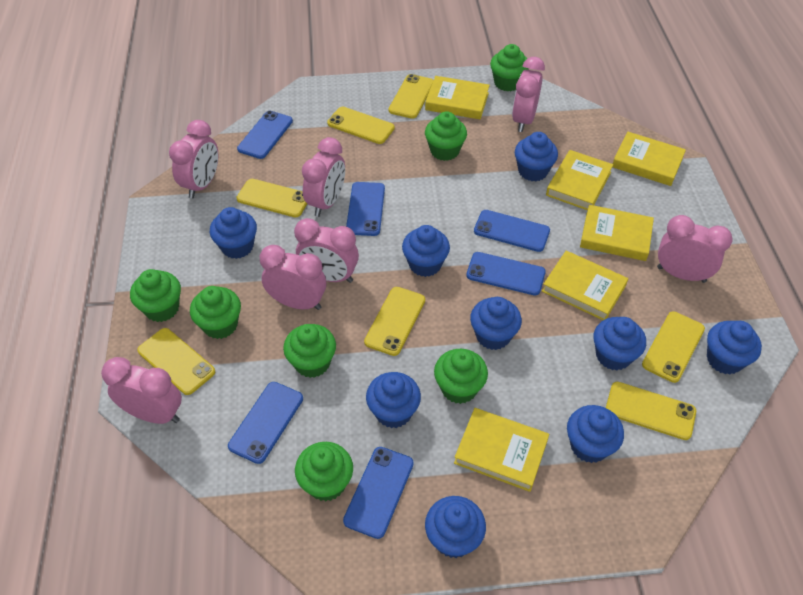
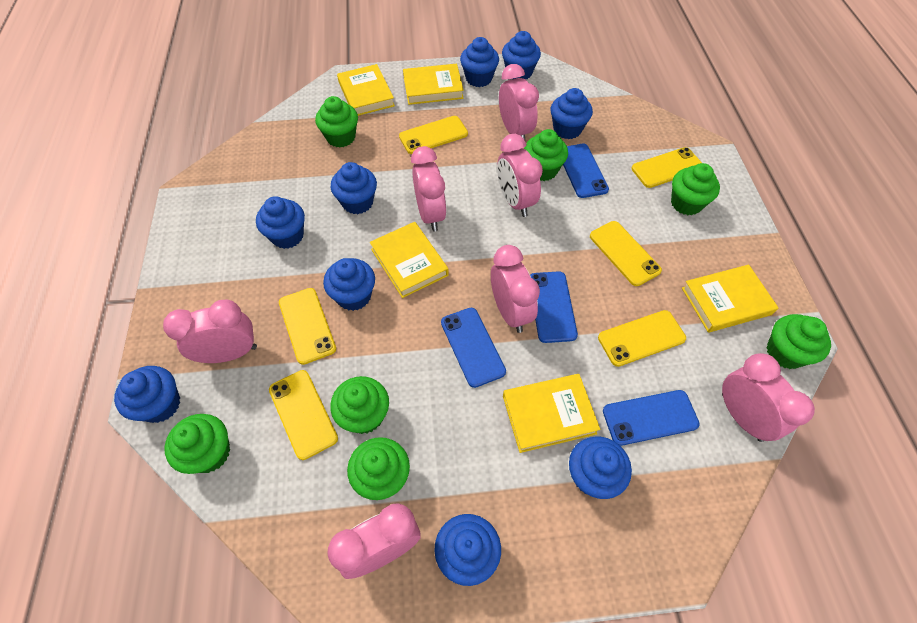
blue phone: [228,382,303,464] [237,111,293,159] [343,447,414,539] [346,182,385,236] [466,252,546,296] [474,210,550,252] = 6 -> [441,308,506,388] [530,271,578,343] [563,144,609,198] [603,390,700,446] = 4
yellow book: [425,76,490,119] [454,408,549,492] [542,251,628,320] [546,150,613,210] [580,205,654,261] [613,132,686,186] = 6 -> [337,64,395,116] [370,222,449,298] [403,64,464,105] [503,374,600,453] [682,265,778,333] = 5
yellow phone: [137,328,215,395] [236,179,307,217] [327,107,395,144] [364,287,425,356] [389,74,433,119] [606,382,696,440] [642,311,705,383] = 7 -> [269,370,338,460] [279,288,336,365] [399,116,468,154] [590,221,662,286] [598,310,686,367] [632,147,702,188] = 6

